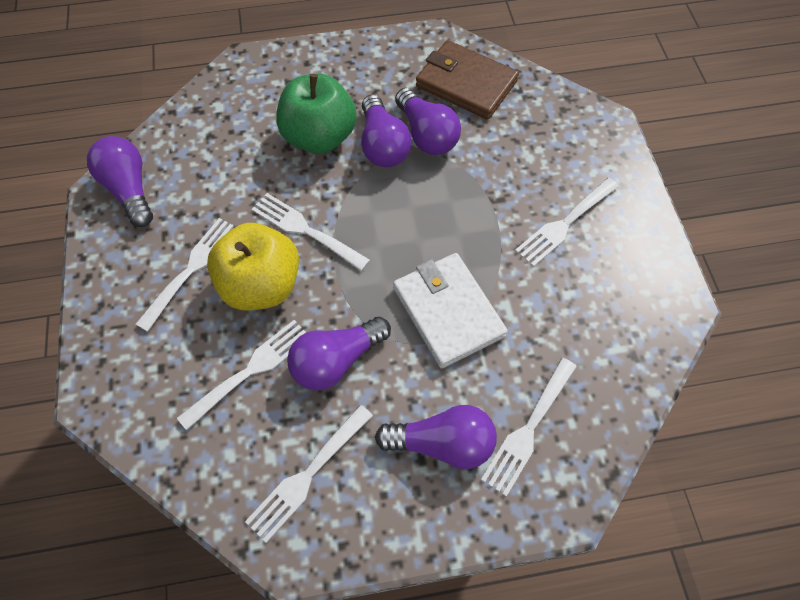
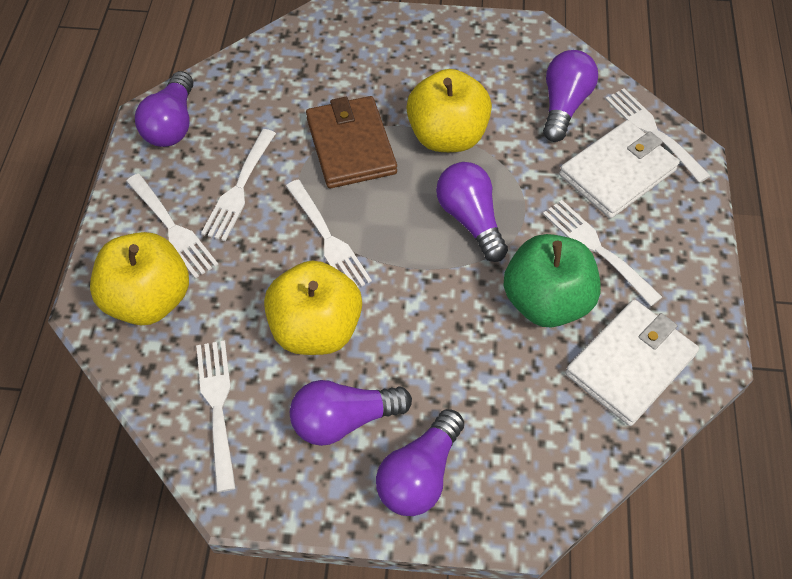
white wallet: [393,253,508,369] = 1 -> [559,120,680,218] [565,299,699,426] = 2
yellow apple: [207,223,299,310] = 1 -> [90,232,189,325] [264,261,362,355] [406,69,492,152] = 3

